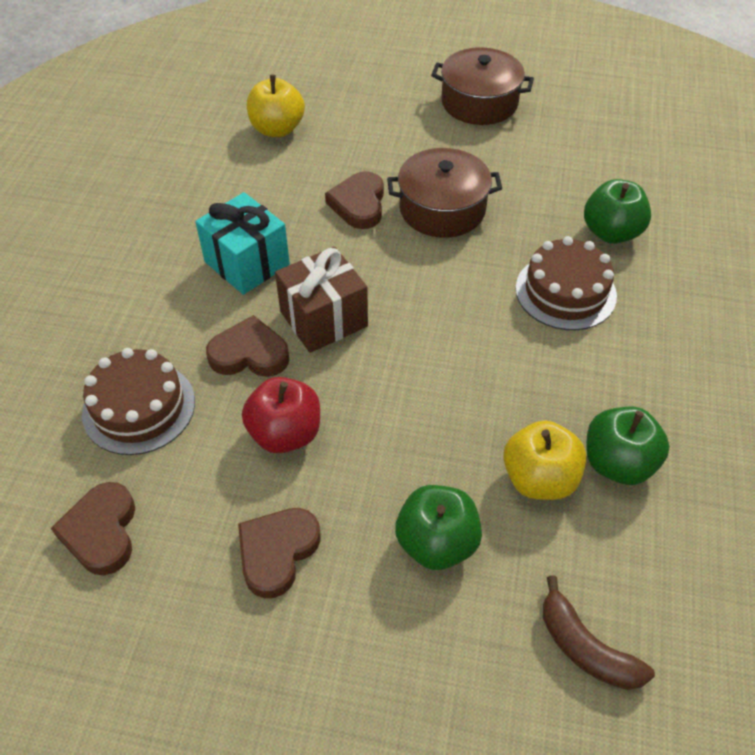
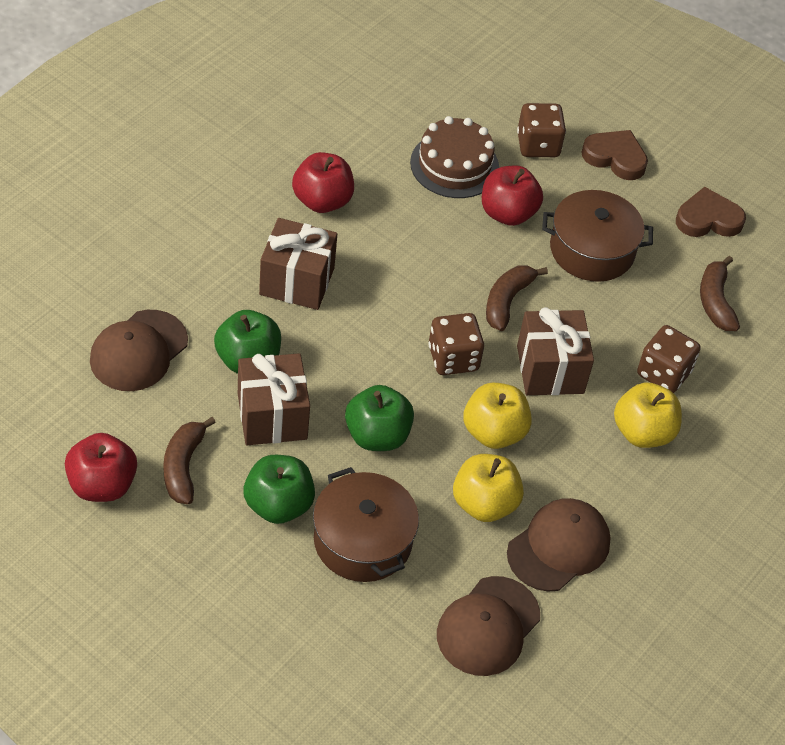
brown banana: [543,576,655,690] = 1 -> [163,417,216,504] [486,265,548,331] [700,256,740,331] = 3
brown cake: [82,348,195,455] [515,236,617,330] = 2 -> [410,116,499,198] = 1
brown cap: none = 0 -> [90,310,188,391] [437,576,540,676] [507,498,611,592] = 3
brown dice: none = 0 -> [429,313,484,375] [517,103,566,157] [637,325,701,393] = 3
brown gift: [275,247,368,353] = 1 -> [238,353,310,445] [259,218,337,310] [517,307,594,395] = 3
brown heart: [51,482,135,575] [206,315,289,377] [238,508,321,598] [325,171,384,229] = 4 -> [582,130,648,180] [676,187,746,237] = 2
red apple: [242,377,320,453] = 1 -> [65,433,137,502] [292,152,354,213] [482,165,543,226] = 3
turquoise gift: [195,192,290,295] = 1 -> none = 0
yellow apple: [247,75,305,137] [503,420,586,500] = 2 -> [453,454,524,522] [463,383,532,449] [614,382,682,448] = 3

